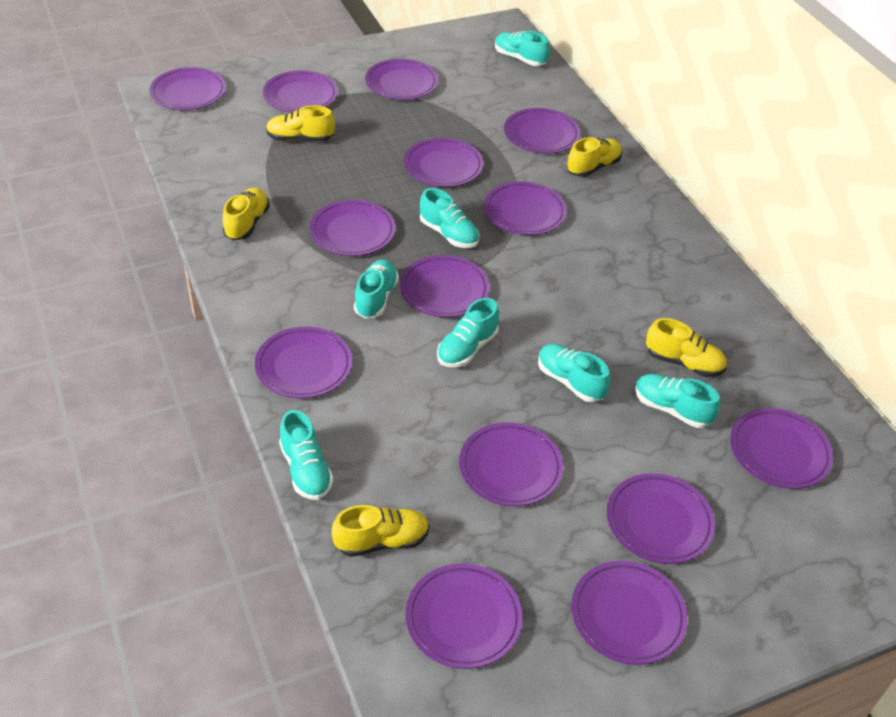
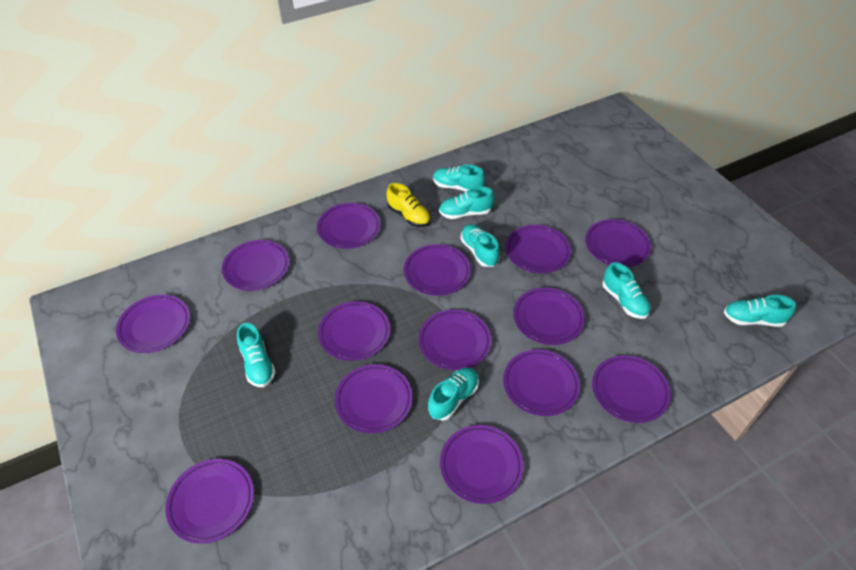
yellow shoe: [222,187,270,240] [266,105,335,141] [332,505,430,557] [567,137,622,177] [646,318,727,377] = 5 -> [386,183,431,227] = 1

